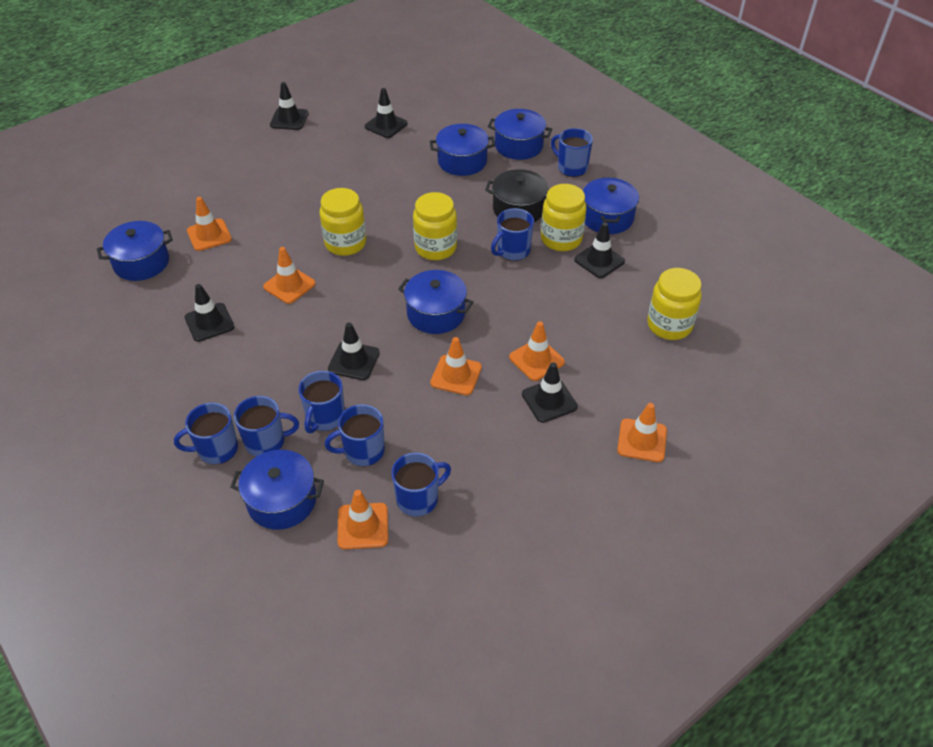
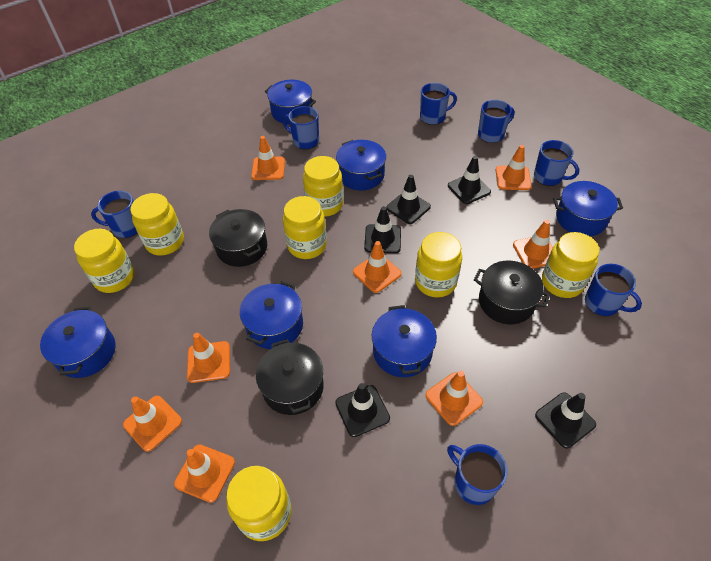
black pot: [485,169,549,222] = 1 -> [209,209,267,267] [256,339,324,415] [474,261,550,324] = 3
black traffic cone: [185,284,234,342] [270,82,308,130] [328,323,380,380] [365,88,408,138] [522,362,578,423] [574,222,625,278] = 6 -> [335,383,390,437] [364,206,401,253] [386,175,431,224] [448,156,491,204] [535,393,596,448] = 5
orange traffic cone: [187,197,232,251] [263,247,316,304] [338,490,388,549] [430,337,482,395] [509,321,565,381] [617,403,667,462] = 6 -> [123,396,182,452] [174,444,235,503] [187,333,230,383] [251,136,285,180] [353,241,402,293] [425,371,483,426] [496,145,532,190] [513,220,553,269] = 8
yellow jar: [320,188,366,256] [413,192,457,260] [541,184,586,251] [647,268,702,340] = 4 -> [74,229,135,293] [131,193,184,256] [227,466,291,541] [283,196,327,259] [303,156,343,217] [415,232,462,297] [542,232,599,298] = 7

